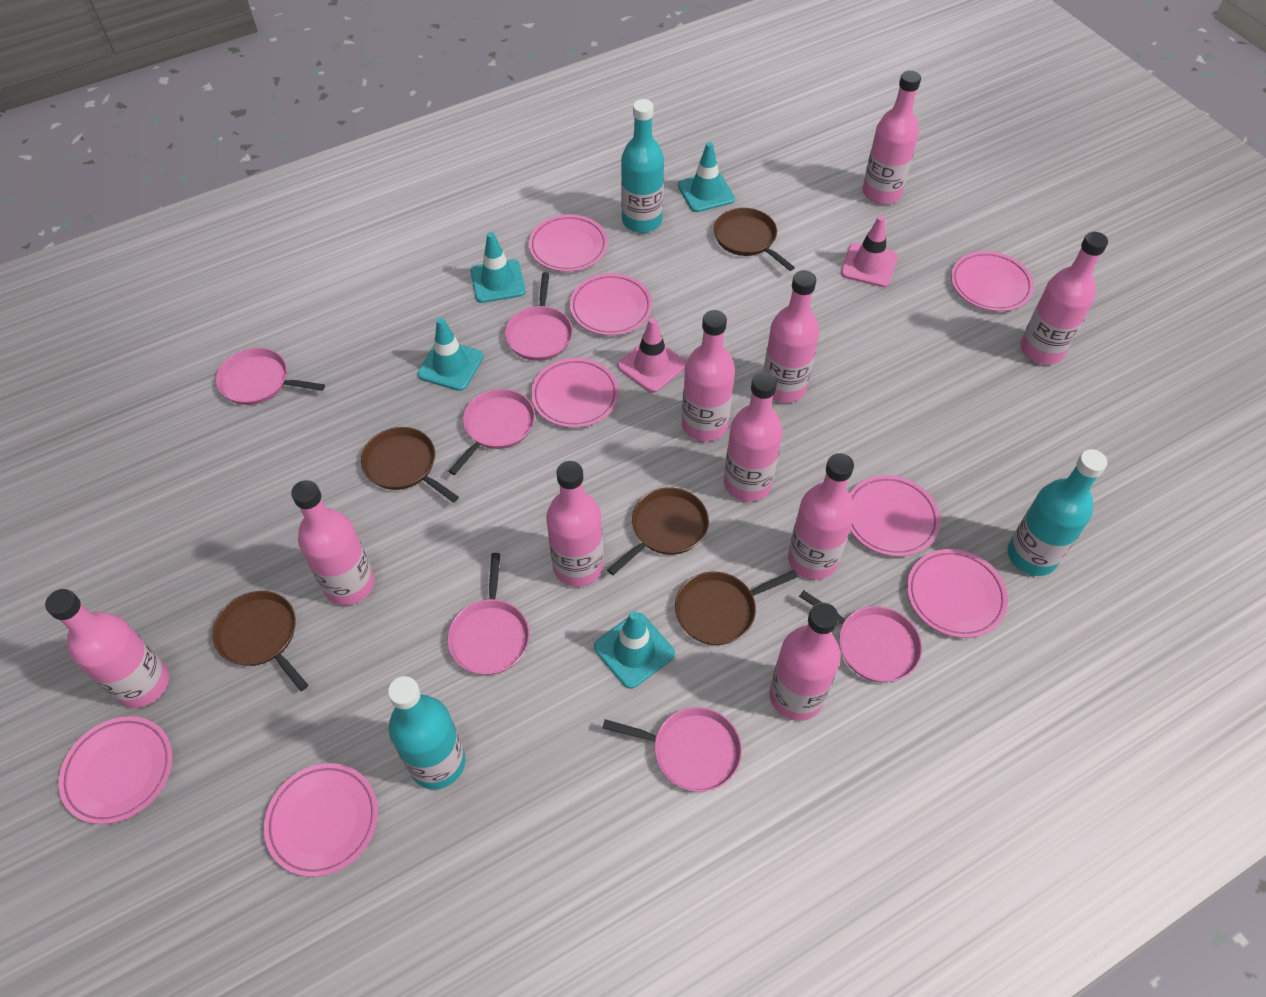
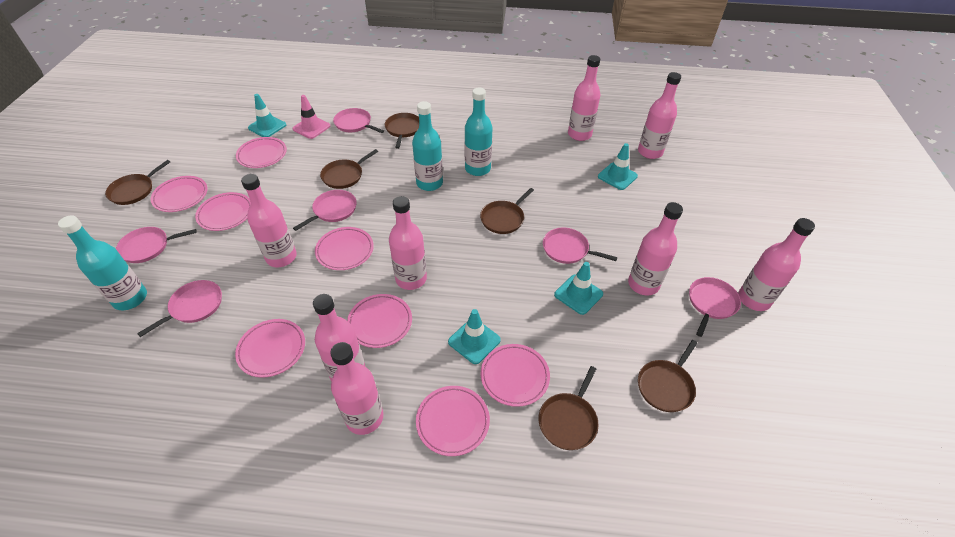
brown pan: [212,591,308,691] [361,427,459,503] [607,487,709,575] [675,570,798,645] [714,208,795,271] = 5 -> [105,160,170,205] [320,149,378,189] [385,113,419,149] [480,188,534,234] [539,366,599,450] [638,340,697,412] = 6
pink bottle: [45,589,169,708] [291,480,375,606] [546,461,604,587] [682,310,735,442] [724,372,783,502] [763,270,819,403] [769,603,841,721] [788,453,855,580] [862,71,921,204] [1020,232,1108,365] = 10 -> [241,174,297,267] [313,294,365,382] [330,342,383,435] [389,196,427,290] [568,55,600,141] [628,202,683,295] [638,72,681,159] [738,218,815,311] = 8
pink traffic cone: [618,318,686,393] [841,216,898,287] = 2 -> [292,95,330,139] = 1

